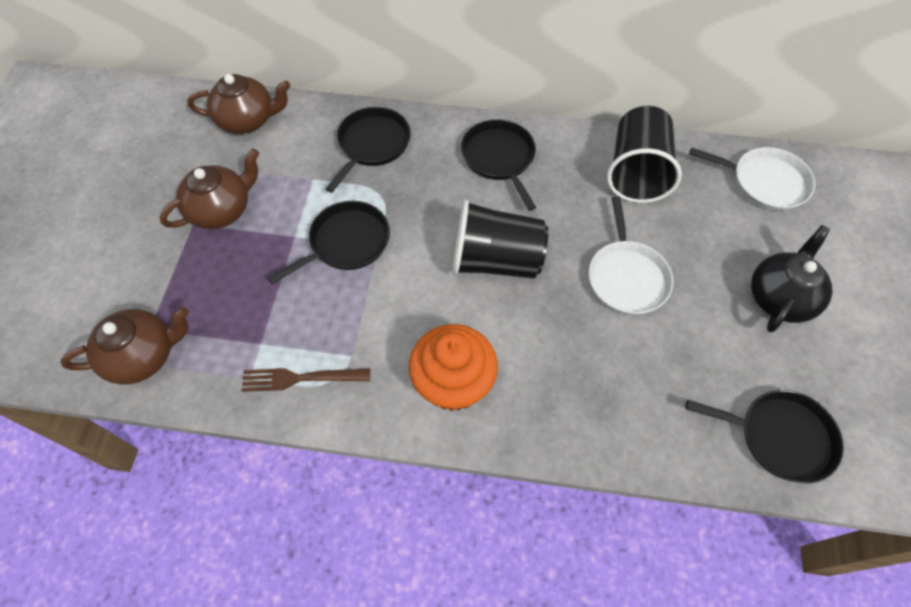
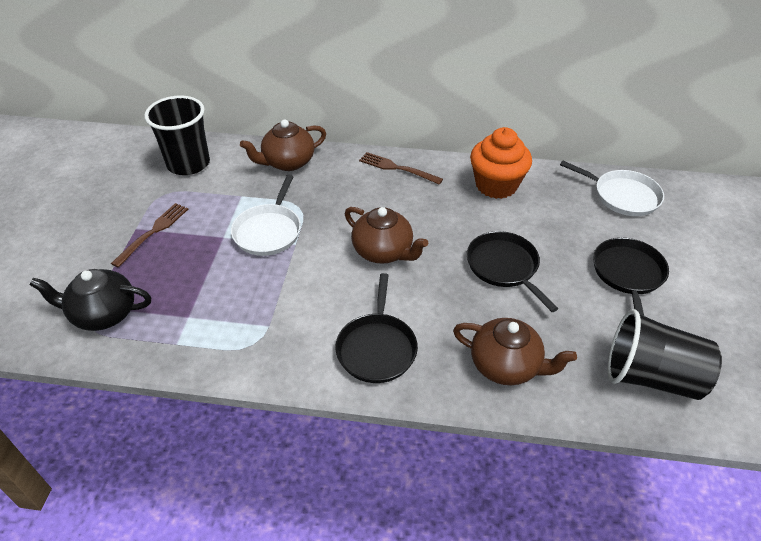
black pan: [267,201,390,284] [326,107,411,193] [461,119,536,211] [685,390,844,484] = 4 -> [335,273,418,383] [467,231,559,312] [593,238,669,316] = 3
brown fork: [241,368,370,392] = 1 -> [111,203,188,268] [359,152,443,185] = 2

